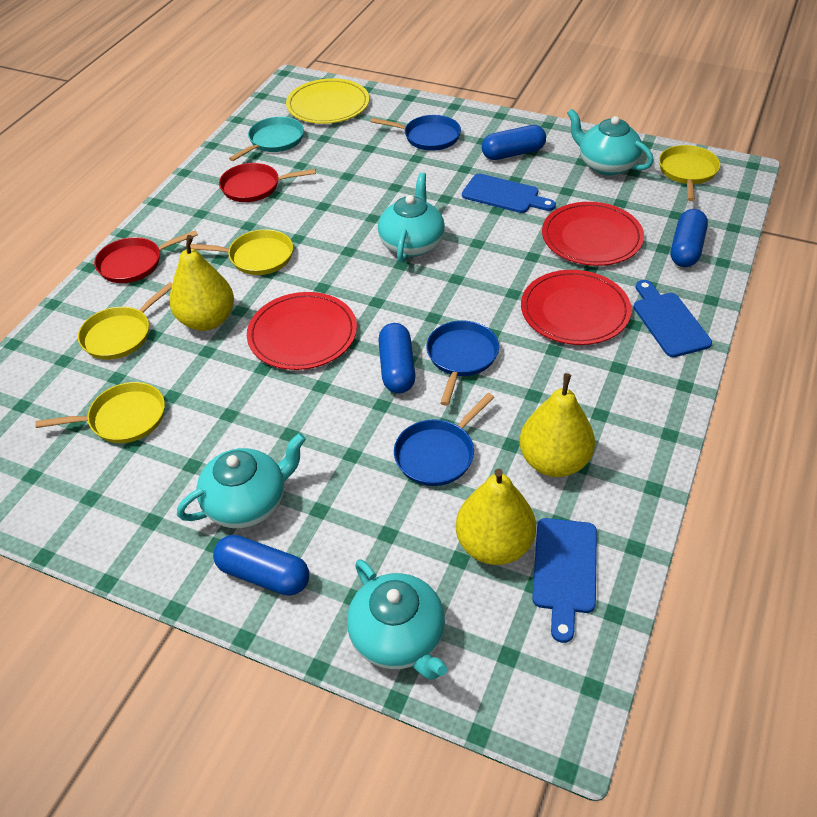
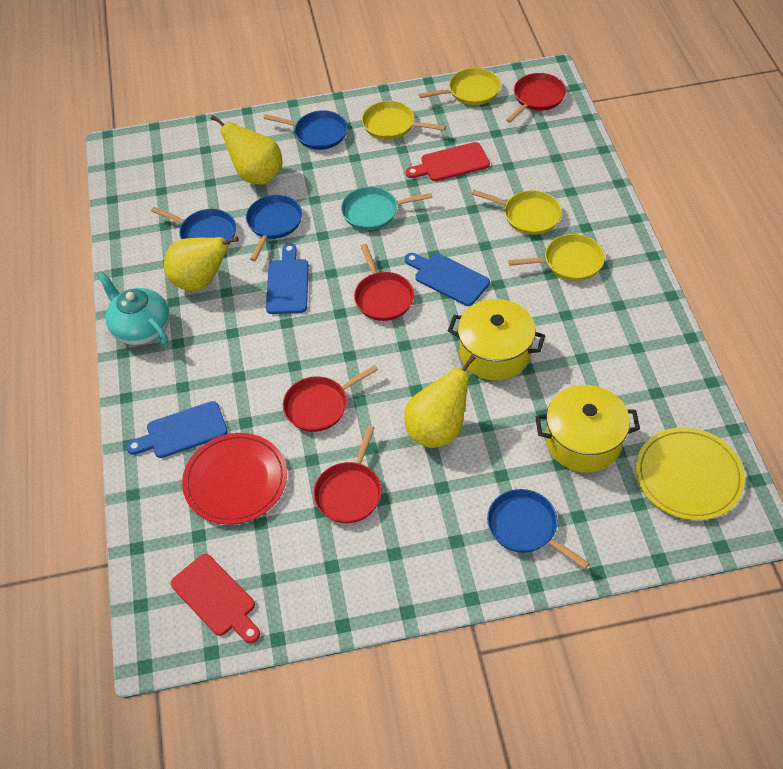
blue capsule: [213,535,309,596] [378,323,415,393] [482,125,546,160] [671,209,708,267] = 4 -> none = 0
blue pan: [371,115,461,151] [394,393,494,486] [426,321,499,406] = 3 -> [151,207,236,245] [246,195,302,261] [263,110,347,150] [487,489,590,569] = 4
red cutting board: none = 0 -> [171,554,260,643] [406,142,490,181] = 2
red pan: [94,230,198,283] [219,163,316,202] = 2 -> [283,365,378,432] [313,426,382,523] [354,244,414,321] [506,73,566,123] = 4
red plate: [247,292,357,370] [521,270,631,345] [542,202,644,266] = 3 -> [182,433,287,524] = 1
turquoise teapot: [177,433,306,528] [347,559,447,680] [378,173,445,263] [567,109,654,175] = 4 -> [97,272,170,345] = 1
yellow pot: none = 0 -> [448,299,546,381] [535,385,640,473] = 2

